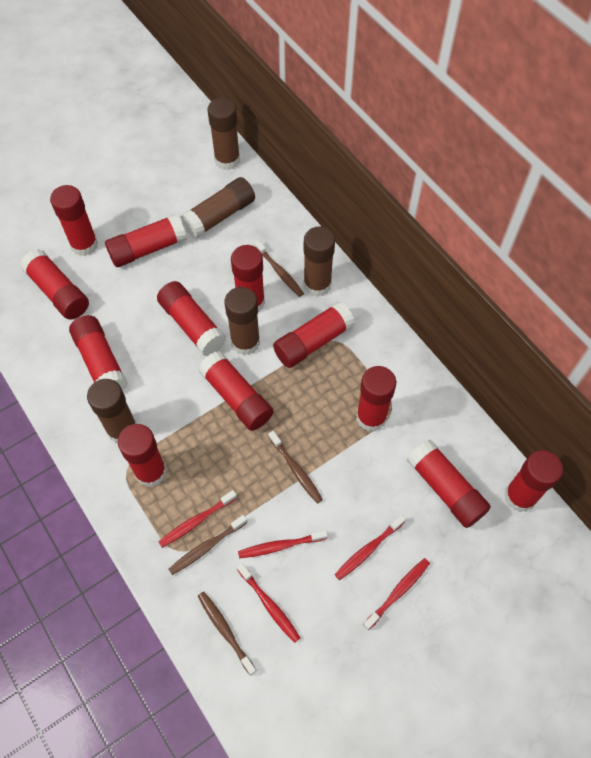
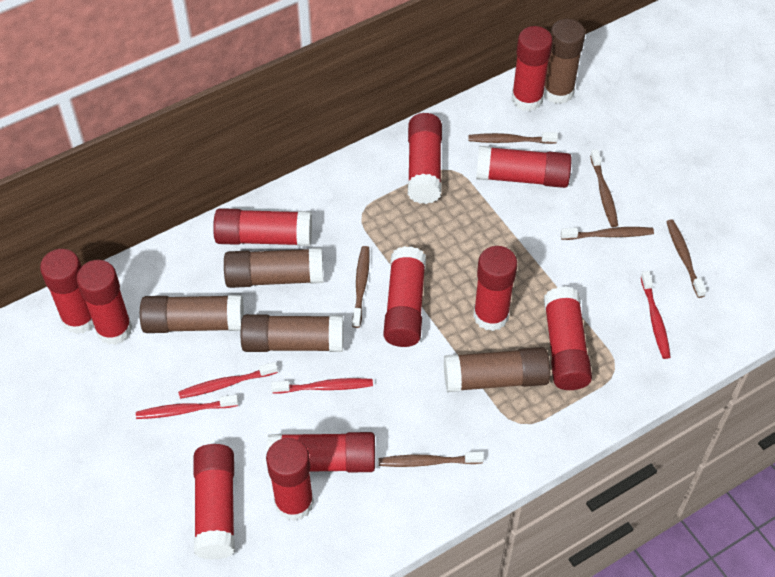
brown toothbrush: [169,515,248,575] [198,592,257,676] [254,240,304,297] [268,431,323,504] = 4 -> [352,246,370,328] [379,452,484,467] [468,132,558,144] [561,227,654,240] [590,149,618,227] [666,219,706,298] = 6
red toothbrush: [159,490,237,548] [237,563,300,643] [238,530,328,558] [335,515,406,580] [363,558,430,630] = 5 -> [136,395,238,419] [178,362,278,399] [271,378,373,393] [641,271,671,359] = 4

